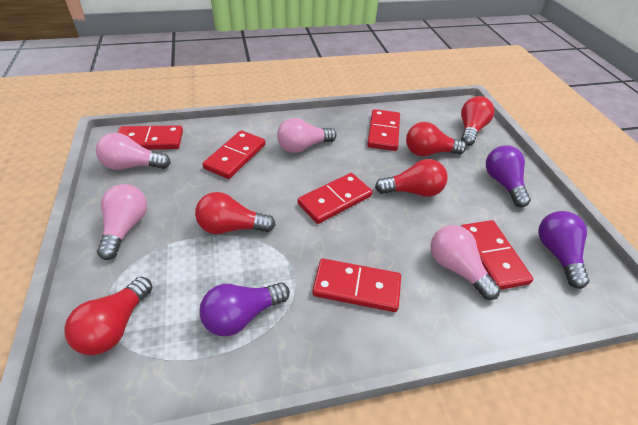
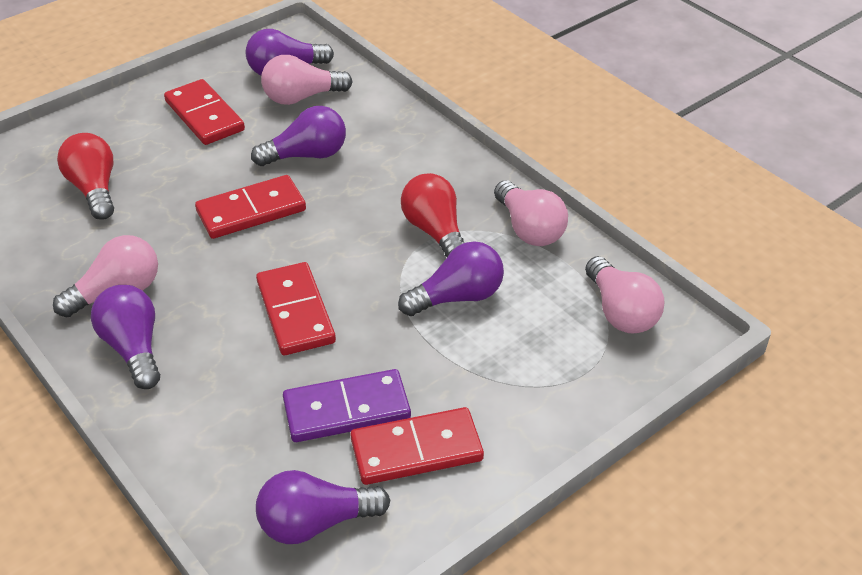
purple domino: none = 0 -> [283,369,411,442] = 1
purple light bulb: [199,282,290,336] [486,146,531,207] [538,211,589,289] = 3 -> [91,285,160,389] [246,29,334,75] [251,106,346,166] [256,470,390,544] [398,241,504,316] = 5
red domino: [117,125,183,150] [203,130,265,179] [298,173,372,224] [312,259,401,312] [367,109,400,151] [461,220,533,290] = 6 -> [164,79,245,145] [195,175,306,239] [256,262,336,355] [350,407,484,485] = 4
red light bulb: [64,277,152,355] [195,192,275,234] [375,159,448,197] [406,122,466,156] [461,96,495,146] = 5 -> [57,133,114,220] [401,173,465,257] = 2

